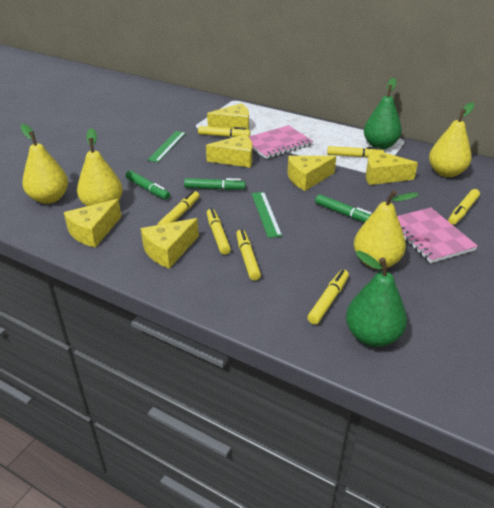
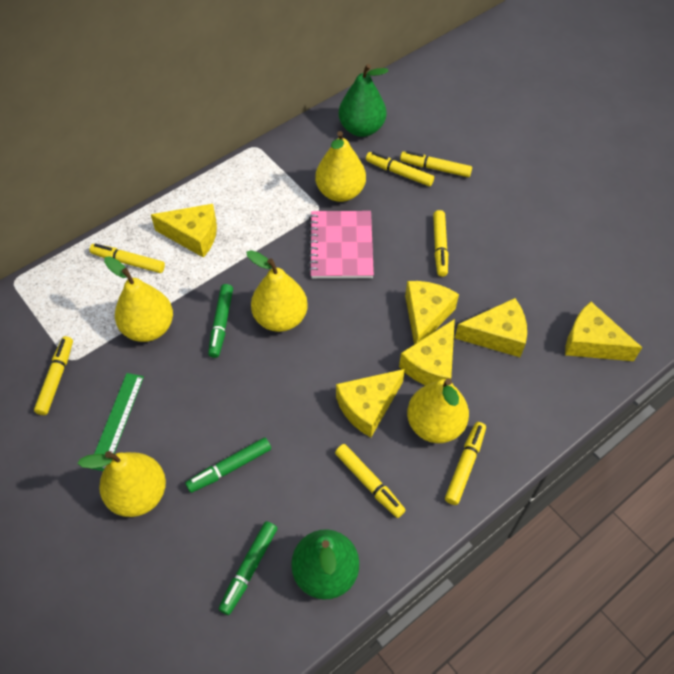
green ruler: [148,131,186,162] [252,192,282,238] = 2 -> [89,373,144,471] = 1
pink notebook: [249,125,313,159] [397,208,478,263] = 2 -> [308,211,374,279] = 1
yellow pear: [21,124,68,204] [77,128,123,206] [354,190,419,269] [429,102,475,177] = 4 -> [78,451,166,517] [104,256,173,342] [246,250,308,332] [315,131,366,202] [407,378,469,443] = 5

